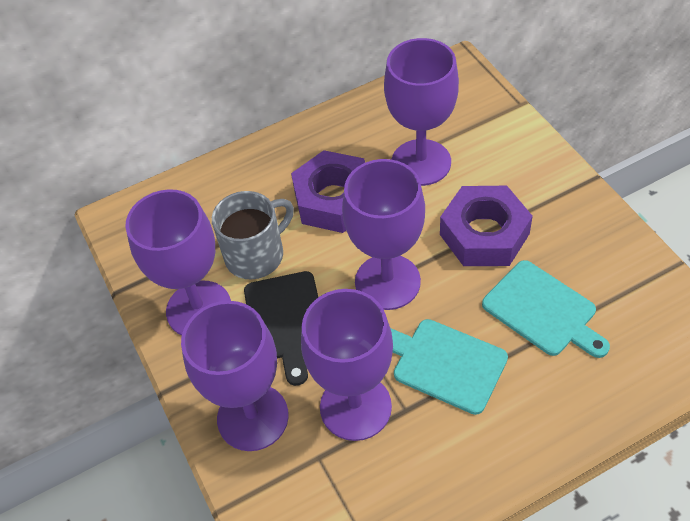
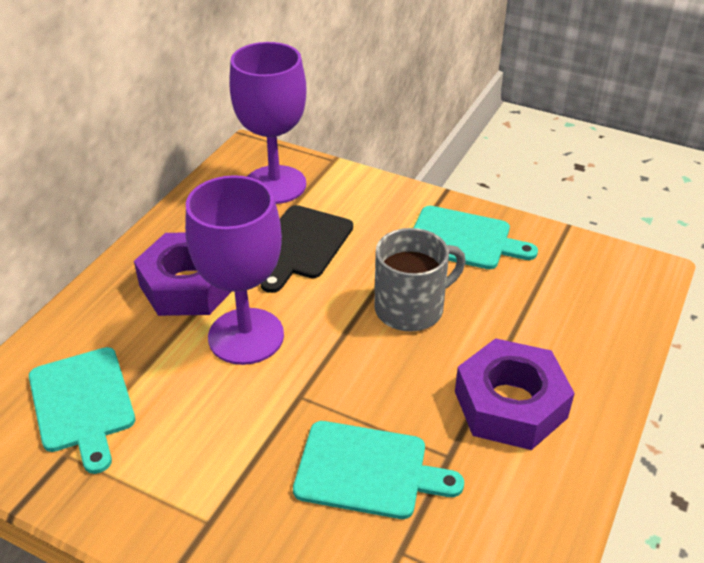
purple goblet: [125,189,231,336] [181,301,289,451] [301,289,393,441] [342,159,425,310] [384,38,459,186] = 5 -> [185,175,284,365] [229,42,307,204] = 2
turquoise cutting board: [390,319,508,415] [482,260,610,358] = 2 -> [29,347,135,474] [293,421,464,519] [414,206,538,269] = 3

